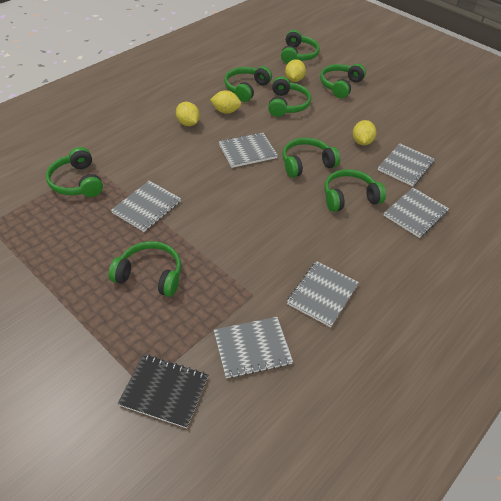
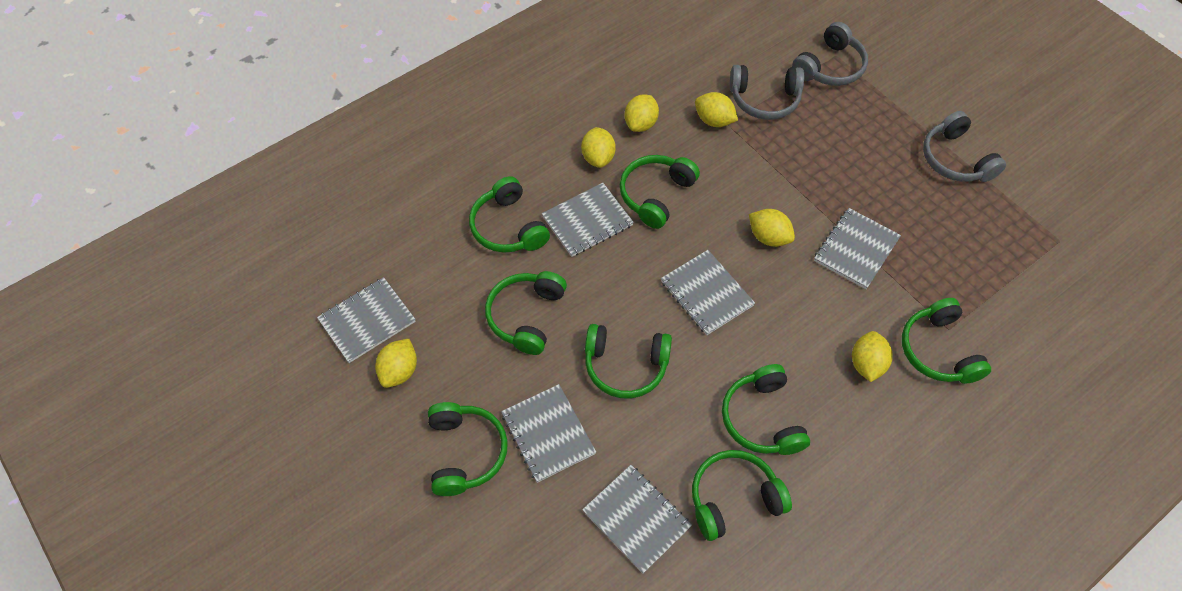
black notebook: [118,354,208,428] = 1 -> none = 0
grey headphones: none = 0 -> [730,65,804,120] [792,22,868,86] [923,111,1006,182] = 3
yellow lemon: [176,102,200,126] [210,90,241,114] [285,59,306,82] [353,120,376,145] = 4 -> [375,339,417,388] [581,127,616,168] [625,94,659,132] [695,92,738,127] [749,209,795,247] [852,331,893,382] = 6

